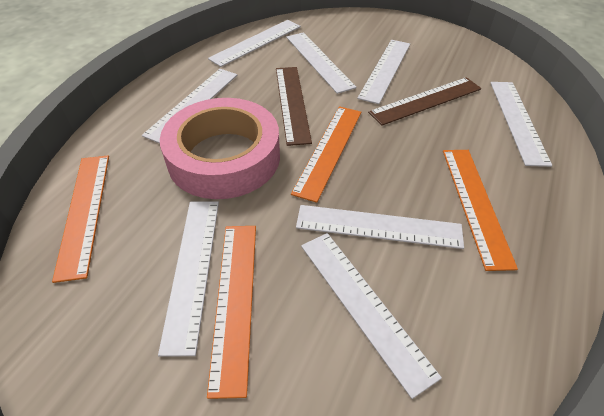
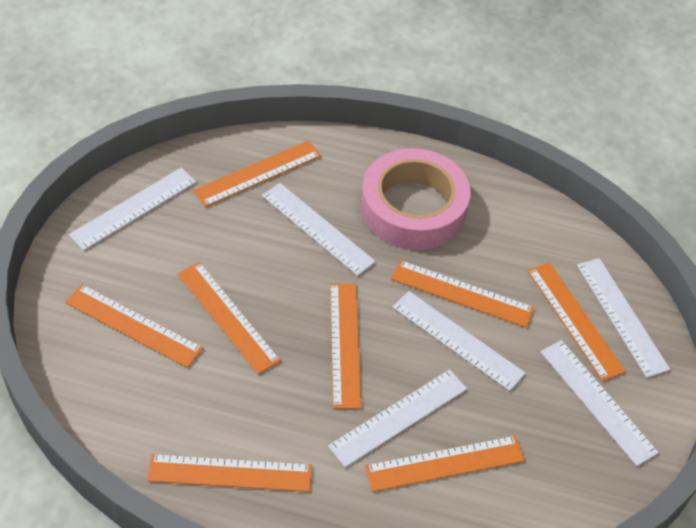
brown ruler: [276,67,312,146] [368,77,482,126] = 2 -> none = 0
orange ruler: [52,156,109,283] [207,226,256,399] [291,106,361,203] [443,150,518,271] = 4 -> [65,284,203,368] [147,454,312,492] [178,262,281,374] [193,140,321,207] [330,283,361,409] [365,436,525,492] [391,260,534,328] [527,262,626,381] = 8
white ruler: [142,69,237,143] [158,201,219,357] [208,20,301,67] [286,32,356,94] [296,205,464,249] [301,233,442,399] [357,40,410,104] [491,82,552,167] = 8 -> [69,168,196,251] [262,183,376,276] [328,369,467,467] [392,291,526,391] [540,340,659,466] [577,258,670,378] = 6

